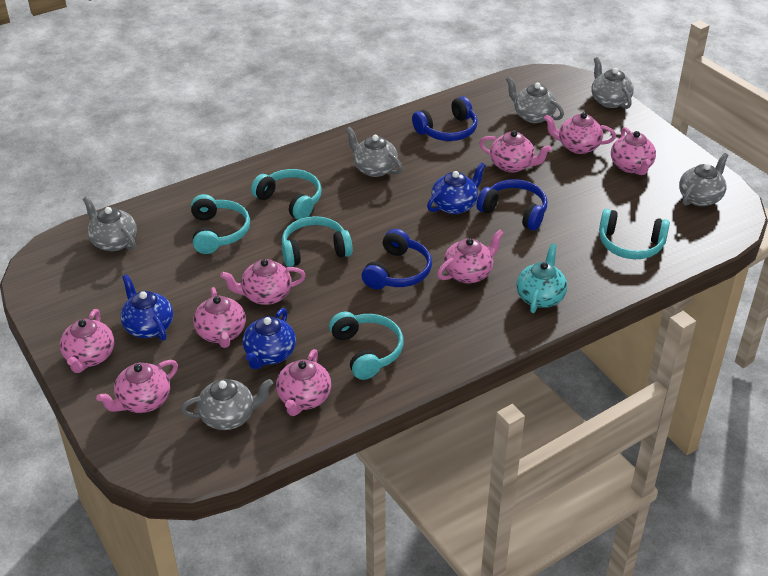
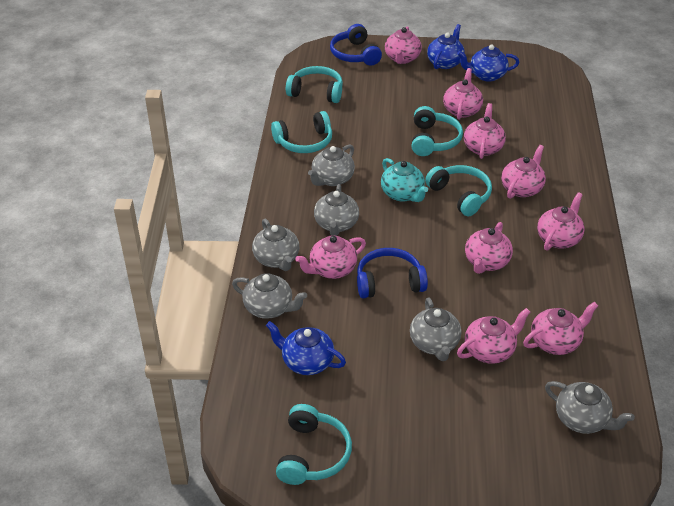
blue headphones: [362,229,432,289] [412,96,478,141] [477,179,547,231] = 3 -> [330,24,382,66] [357,248,428,298] = 2

